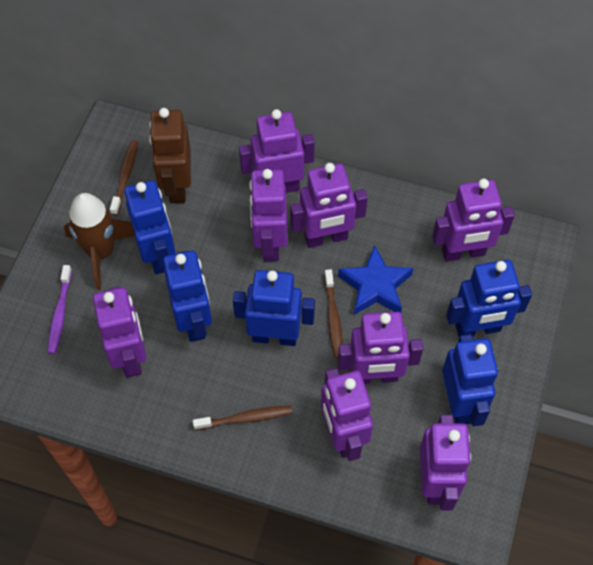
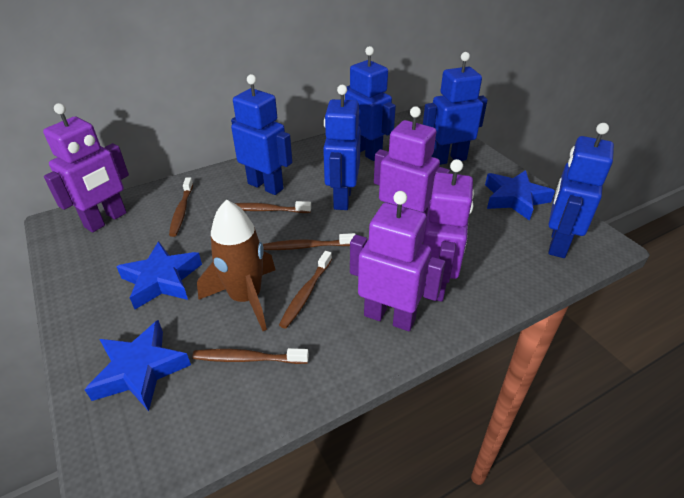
blue star: [338,245,413,315] = 1 -> [84,320,191,411] [116,241,202,309] [485,170,555,221] = 3
brown robot: [149,108,191,203] = 1 -> none = 0
brown toothbrush: [110,140,138,215] [193,406,292,430] [324,269,343,359] = 3 -> [169,177,193,237] [192,348,309,364] [234,201,311,213] [263,233,356,250] [279,251,332,329] = 5
purple robot: [93,286,146,378] [239,109,315,193] [249,169,288,261] [290,163,368,248] [321,368,373,461] [338,312,423,384] [420,415,471,510] [432,179,515,262] = 8 -> [43,103,129,232] [350,191,445,331] [374,106,450,216] [423,159,474,302] = 4
purple toothbrush: [48,265,72,354] = 1 -> none = 0

